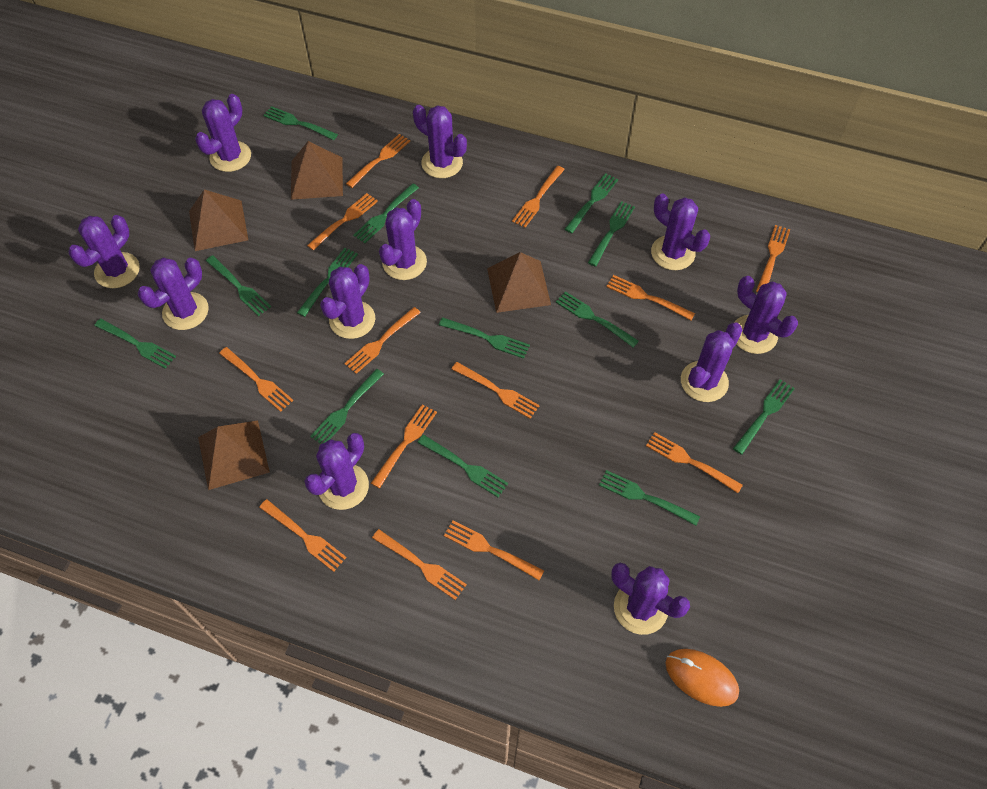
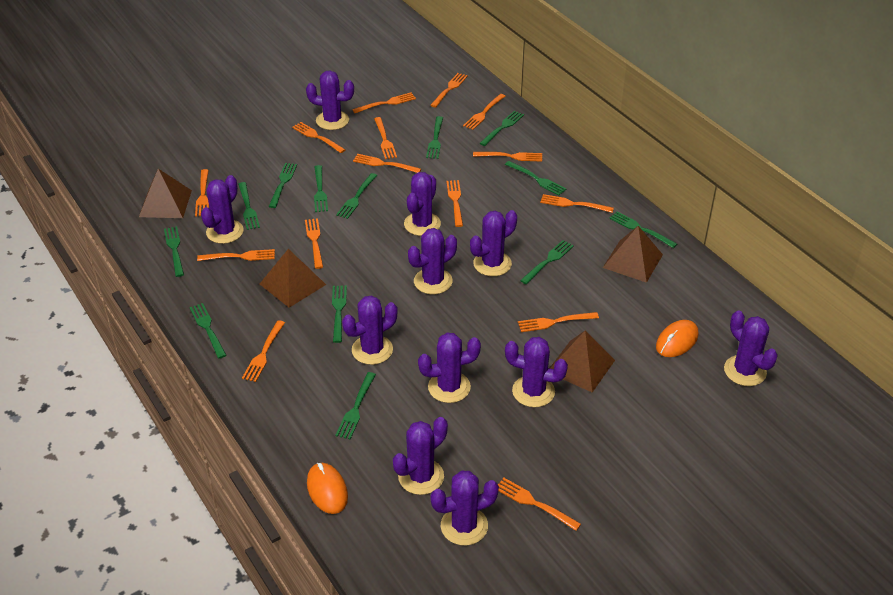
orange fork: [219,347,294,412] [259,499,347,572] [307,193,378,250] [344,307,421,374] [346,134,410,188] [371,404,437,488] [372,529,467,600] [444,520,544,580] [452,362,540,419] [512,166,565,228] [606,275,695,320] [646,432,743,493] [756,225,790,292] = 13 -> [195,169,209,217] [197,249,275,261] [242,320,285,382] [292,122,345,153] [305,218,323,269] [352,92,416,113] [353,154,421,173] [374,117,397,159] [430,73,468,108] [446,180,463,227] [463,94,506,130] [473,152,542,162] [498,478,581,531] [518,312,599,332] [540,194,614,213] = 15
orange mouse: [666,649,739,707] = 1 -> [307,463,348,514] [656,320,698,357] = 2

